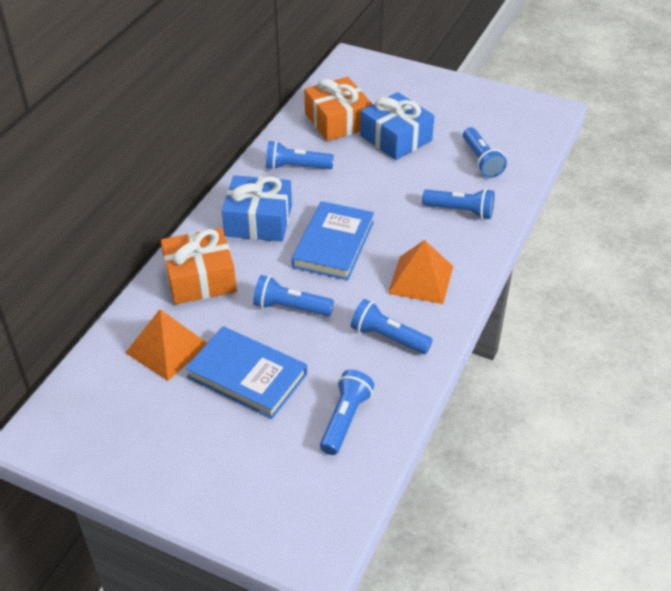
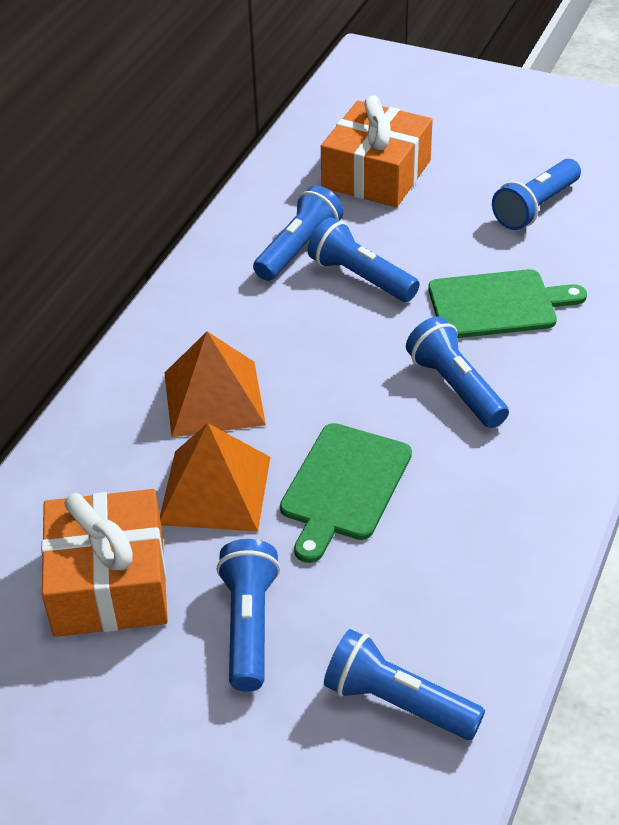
blue book: [185,326,307,419] [292,201,374,280] = 2 -> none = 0
blue gift: [222,175,292,242] [360,92,434,160] = 2 -> none = 0
green cutting board: none = 0 -> [280,423,412,563] [428,269,587,338] = 2

